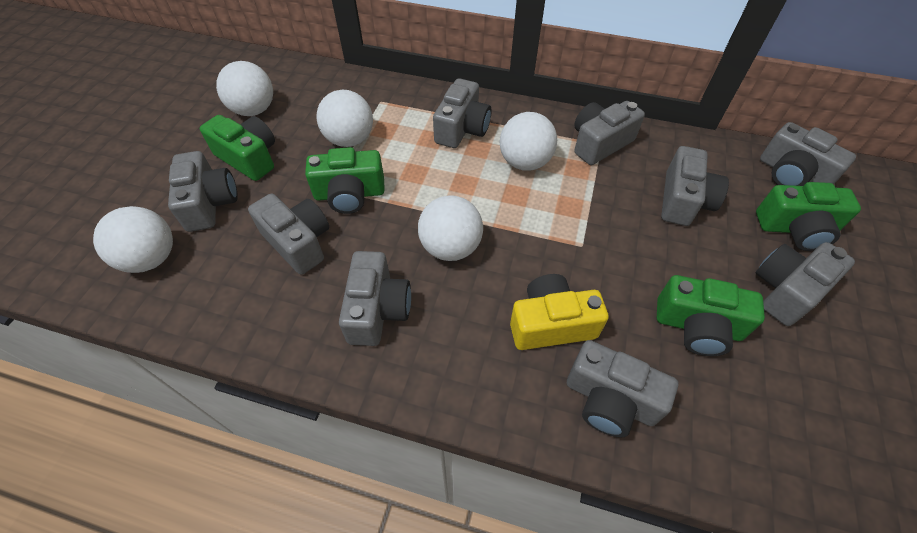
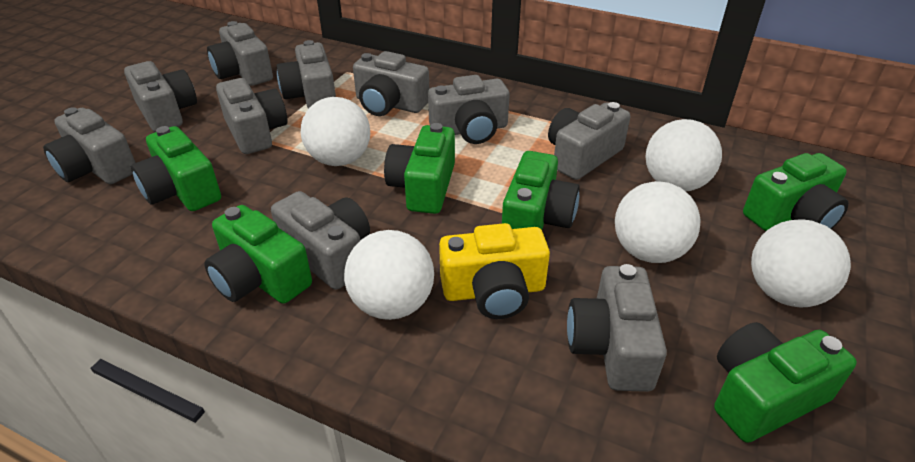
green camera: [200,115,275,181] [305,147,385,214] [657,275,765,356] [756,182,861,251] = 4 -> [131,126,221,211] [204,205,312,304] [384,123,455,214] [502,151,580,230] [714,322,857,443] [743,153,849,231] = 6
grey camera: [168,151,238,232] [248,193,329,275] [339,251,411,346] [433,78,492,148] [567,340,678,437] [574,101,645,165] [661,146,729,226] [756,242,855,326] [760,122,856,186] = 9 -> [43,107,136,184] [124,61,197,132] [207,21,273,86] [216,78,288,154] [271,191,370,290] [277,40,336,109] [353,51,429,116] [428,75,510,144] [548,102,630,180] [567,264,667,392] = 10

